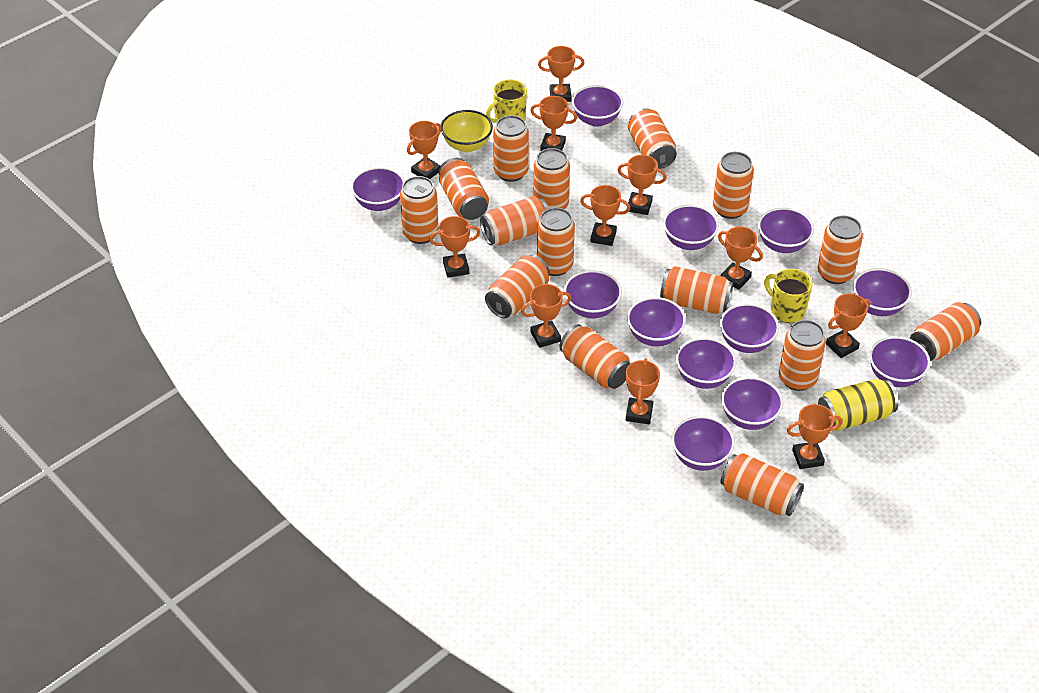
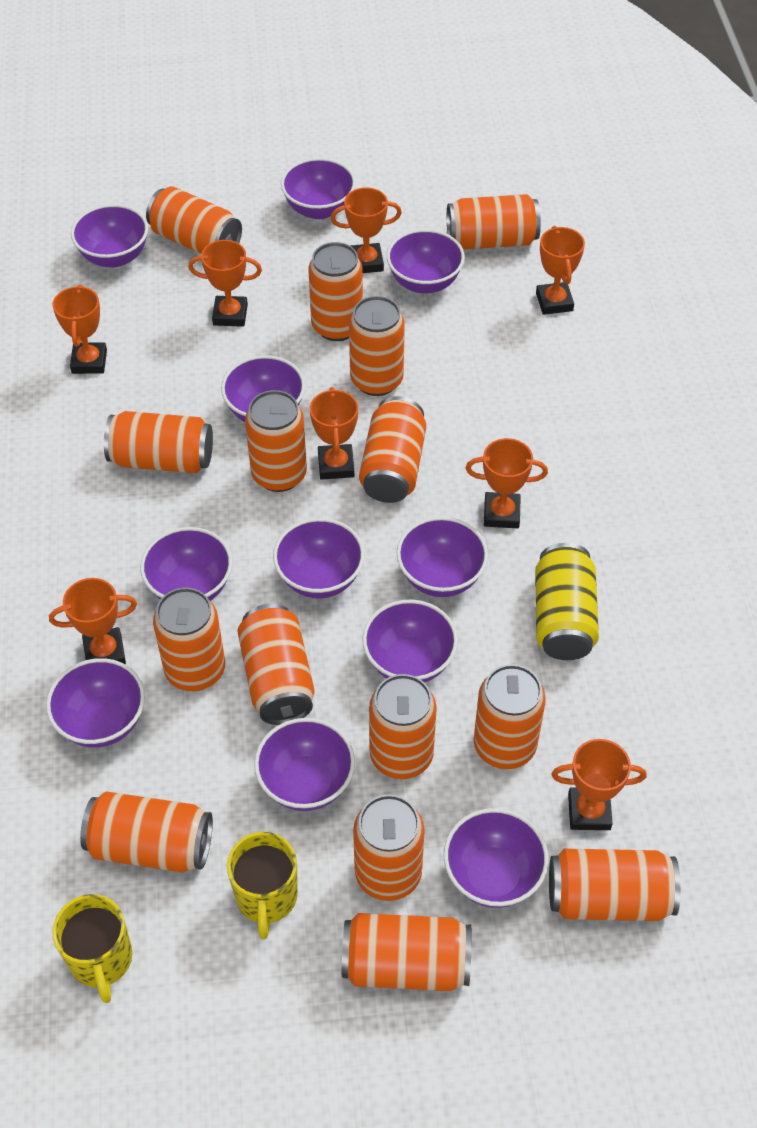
orange trophy: [407,121,442,179] [429,216,480,278] [521,284,571,348] [530,96,577,151] [538,46,584,102] [580,185,630,246] [618,155,667,215] [626,358,660,424] [718,226,763,290] [787,404,843,469] [826,293,870,358] = 11 -> [49,578,137,664] [53,284,107,374] [188,240,262,327] [310,387,358,480] [331,188,402,273] [466,438,548,528] [536,226,585,315] [551,739,647,830] = 8
purple bowl: [351,167,405,211] [564,270,622,318] [572,85,623,127] [627,297,686,346] [663,205,719,250] [671,416,735,471] [676,338,736,389] [720,303,779,353] [721,377,783,430] [758,208,814,253] [853,268,912,316] [869,336,930,387] = 12 -> [46,658,145,748] [71,204,148,267] [140,527,232,601] [221,355,305,422] [254,718,355,811] [273,518,365,598] [281,158,356,219] [362,600,458,683] [387,229,465,293] [397,517,488,597] [444,808,549,908] = 11
yellow bowl: [441,110,493,152] = 1 -> none = 0

